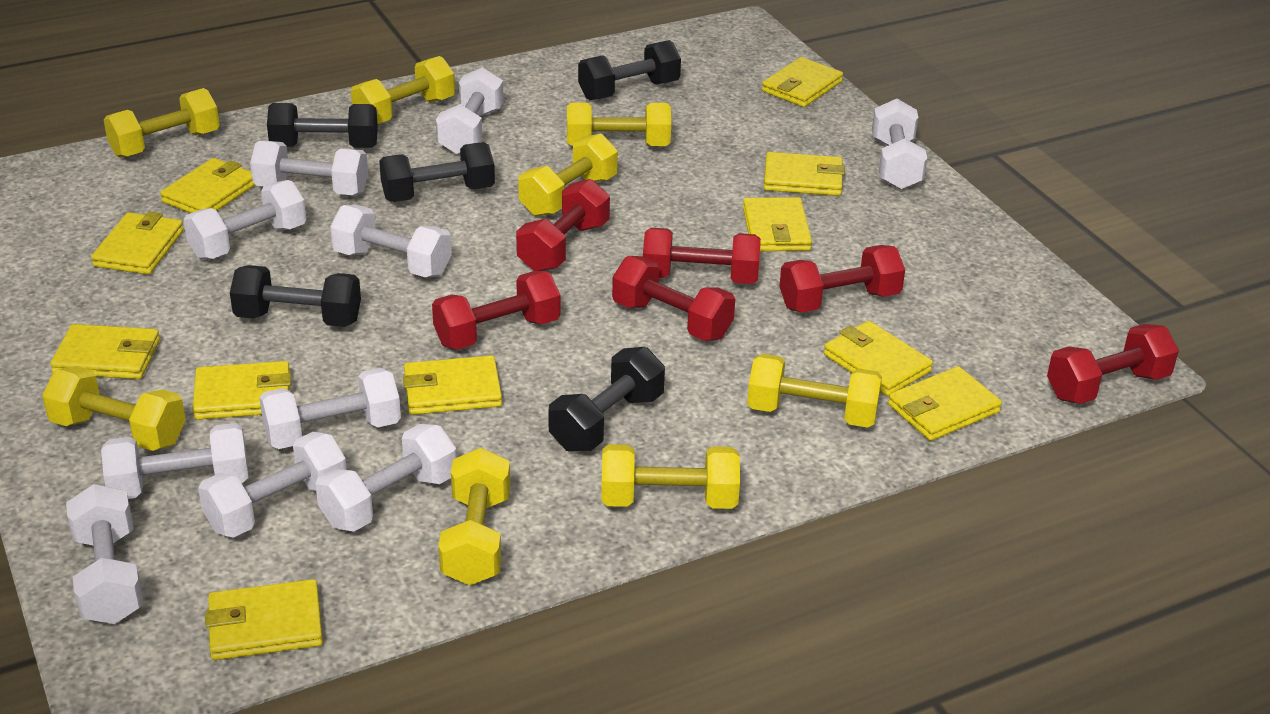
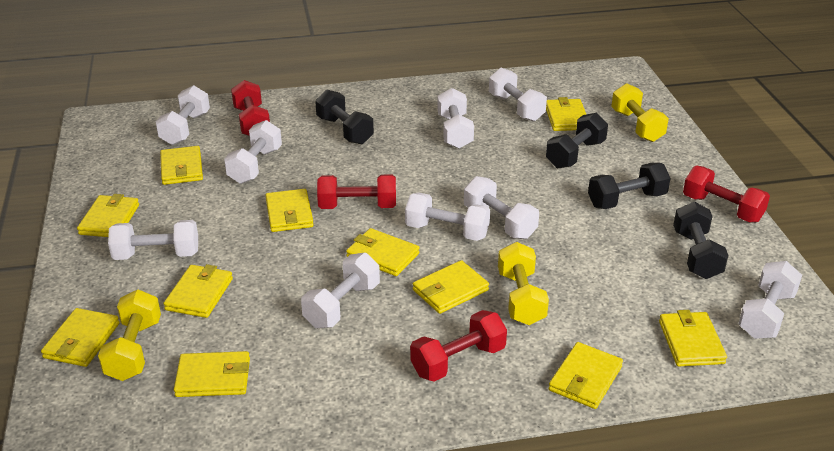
black dumbbell: [230,265,361,327] [267,103,378,148] [379,142,495,202] [549,347,665,452] [578,40,681,100] = 5 -> [315,90,374,145] [546,113,608,168] [588,163,671,209] [673,202,728,279] = 4
red dumbbell: [432,271,561,350] [516,179,610,271] [612,256,735,341] [643,228,761,284] [779,245,905,312] [1047,324,1179,404] = 6 -> [231,80,270,136] [317,175,396,209] [410,310,507,382] [683,166,770,223] = 4
white dumbbell: [66,484,144,624] [101,423,249,499] [184,180,306,259] [198,432,347,538] [250,141,368,195] [259,368,401,449] [315,424,457,532] [330,205,452,277] [436,67,504,155] [872,99,927,190] = 10 -> [108,220,198,260] [156,85,210,145] [224,120,282,184] [301,253,380,328] [405,192,490,241] [437,88,474,149] [464,176,539,239] [489,68,547,122] [739,261,802,339] = 9
yellow dumbbell: [42,366,186,451] [104,88,220,158] [351,56,455,124] [438,448,510,585] [518,133,618,217] [567,102,671,146] [601,444,740,509] [747,354,882,428] = 8 -> [98,290,161,381] [498,242,549,325] [611,83,669,142] = 3

